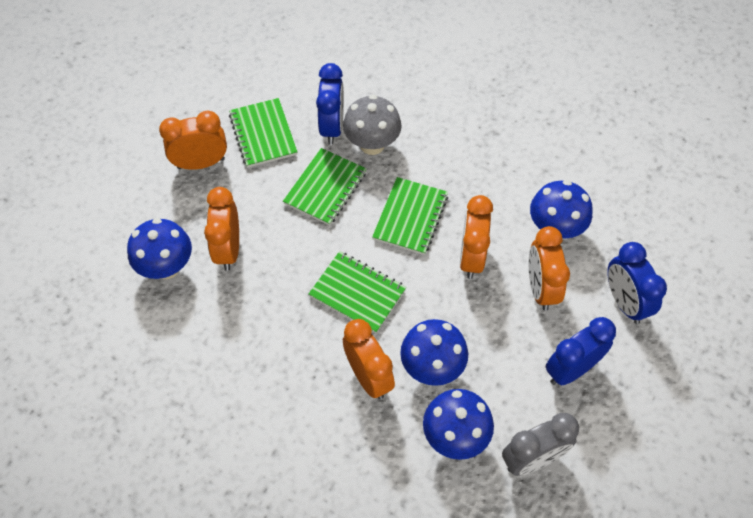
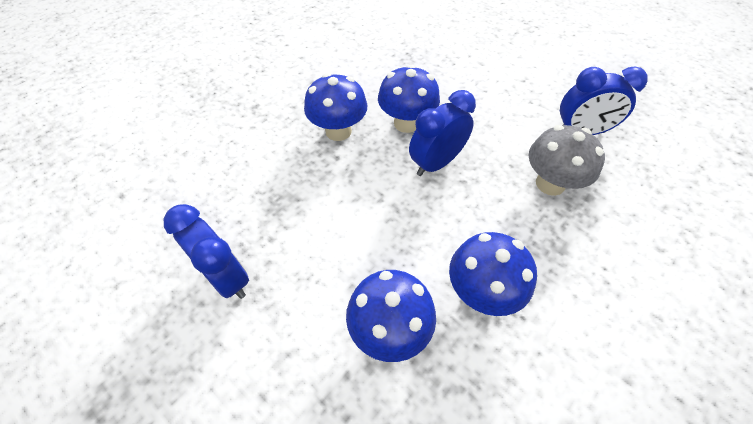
green notebook: [229,98,298,168] [283,148,367,226] [309,251,406,333] [372,177,448,255] = 4 -> none = 0
grey clock: [502,413,579,476] = 1 -> none = 0
orange clock: [159,111,227,170] [204,187,239,271] [343,319,395,399] [460,195,493,279] [529,226,570,311] = 5 -> none = 0

